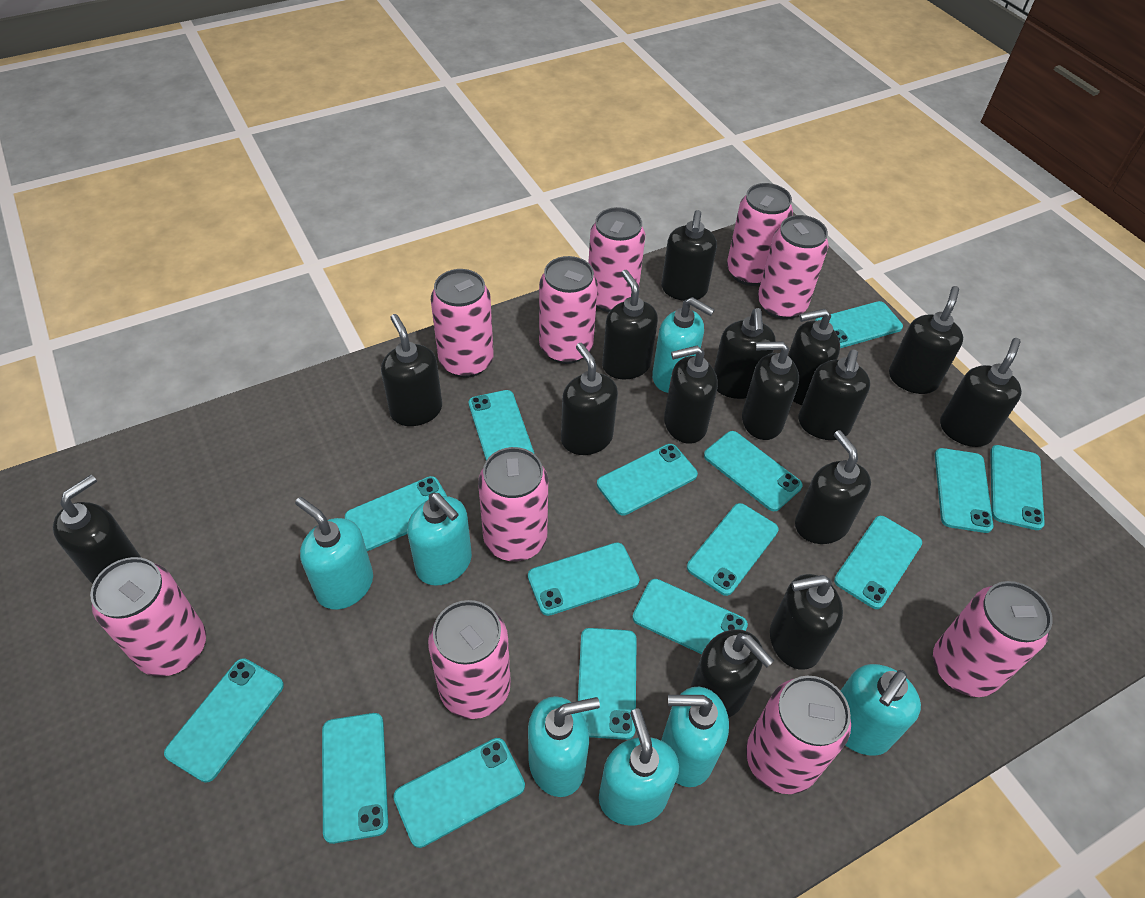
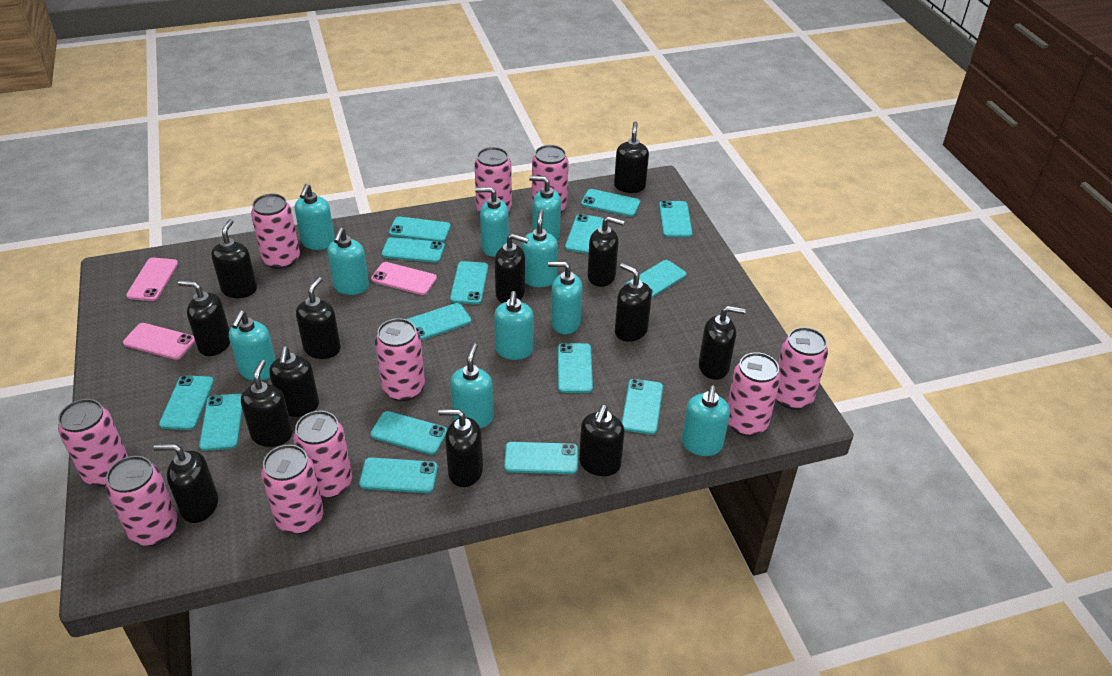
black soap dispenser: [53,475,141,584] [381,314,442,426] [561,343,618,455] [602,270,658,379] [661,210,717,301] [664,346,718,444] [690,629,774,718] [714,308,776,399] [742,341,799,440] [770,574,843,670] [788,309,840,405] [795,430,871,544] [798,350,870,440] [889,286,963,394] [940,338,1022,447] = 15 -> [153,444,218,523] [178,280,230,356] [211,219,257,298] [241,360,293,447] [269,346,319,417] [296,277,341,359] [438,409,483,487] [495,233,529,303] [579,405,625,476] [587,216,624,287] [614,121,649,193] [615,263,652,342] [699,306,746,380] = 13
pink phone: none = 0 -> [123,323,195,360] [126,258,178,301] [371,262,437,295] = 3
turquoise soap dispenser: [295,497,373,610] [407,493,472,586] [528,696,600,797] [599,708,679,826] [652,297,715,393] [661,687,729,787] [840,664,921,756] = 7 -> [229,311,276,380] [295,184,335,250] [327,227,369,295] [450,343,494,428] [475,187,509,257] [494,291,534,360] [521,210,558,287] [529,176,561,240] [548,261,583,335] [682,386,730,456] = 10

